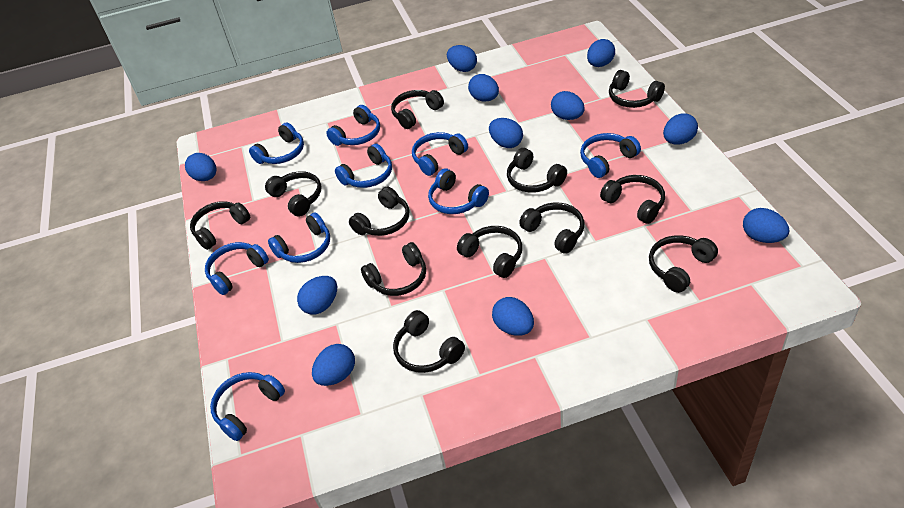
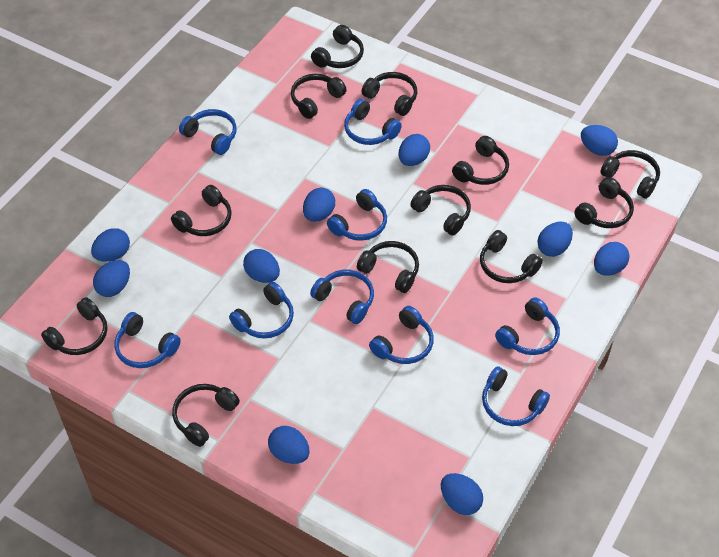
blue egg: [185,153,216,181] [297,276,337,315] [312,344,355,386] [447,45,477,72] [468,74,499,102] [489,118,523,148] [492,297,534,336] [551,91,585,120] [587,39,615,67] [663,113,698,145] [743,208,789,243] = 11 -> [91,228,130,262] [93,260,130,297] [243,249,280,283] [268,426,310,464] [303,188,335,222] [399,134,430,166] [441,473,483,515] [537,222,573,257] [581,125,618,156] [594,242,629,275] = 10

